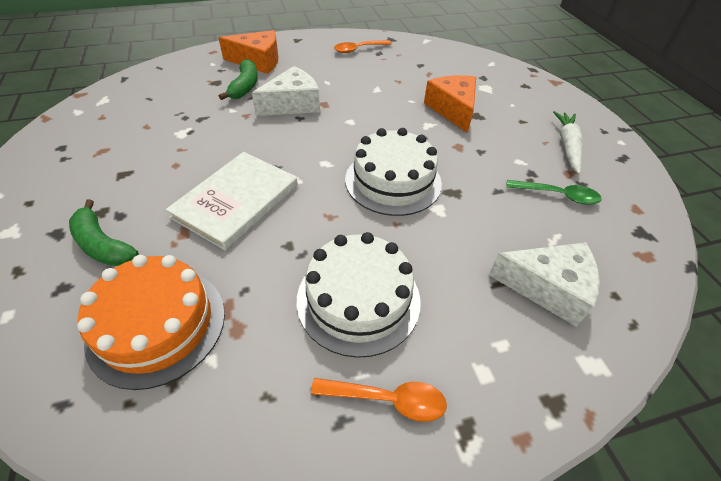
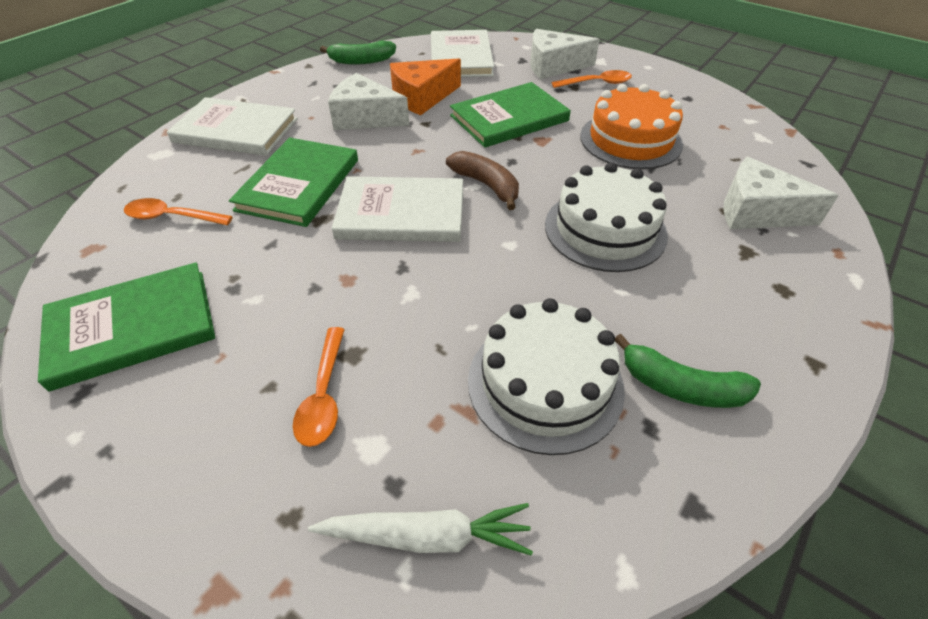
brown banana: none = 0 -> [446,151,519,210] = 1
green book: none = 0 -> [38,262,215,392] [229,138,358,227] [450,82,571,148] = 3
green spoon: [506,180,602,205] = 1 -> none = 0
orange cheese: [219,30,278,74] [424,75,476,133] = 2 -> [390,58,461,115] = 1
orange spoon: [311,378,447,422] [334,40,392,53] = 2 -> [124,198,233,225] [293,327,345,447] [551,70,632,88] = 3
white book: [166,152,298,250] = 1 -> [167,97,298,156] [332,176,463,242] [431,30,494,77] = 3
white cheese: [252,66,320,116] [489,242,600,327] = 2 -> [328,73,410,130] [530,29,600,79] [723,157,839,229] = 3

